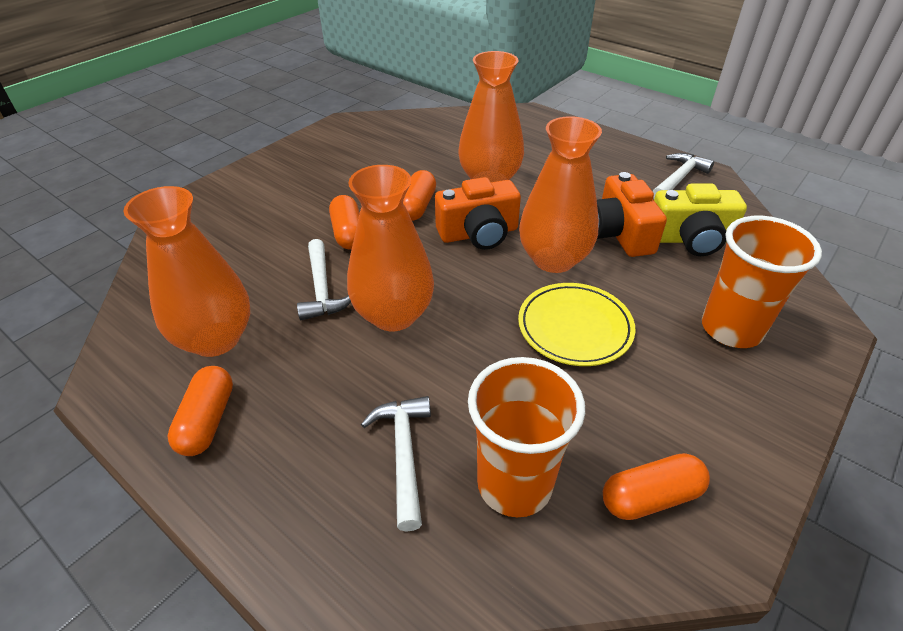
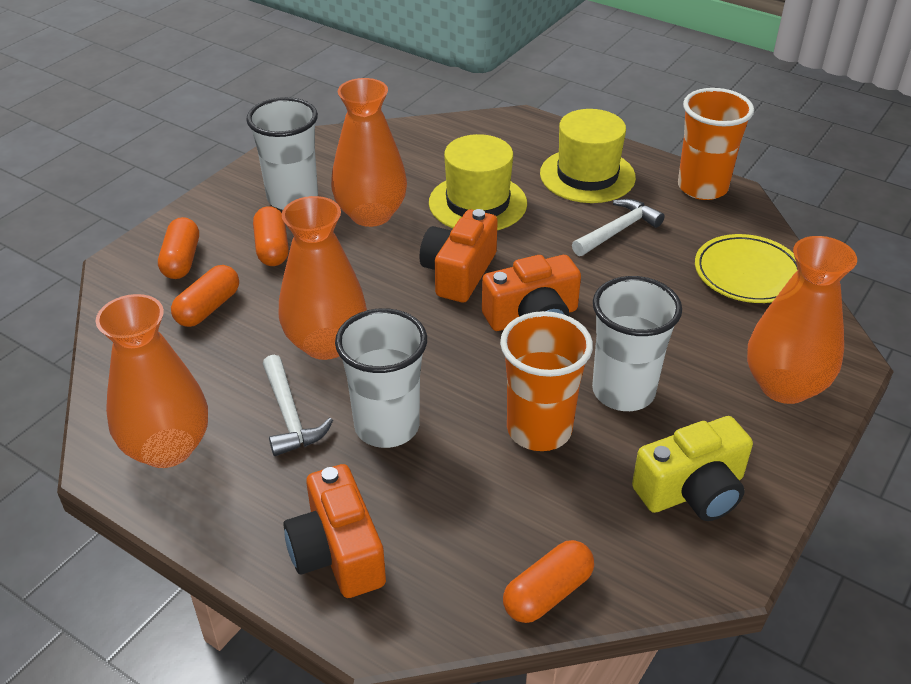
orange camera: [435,177,521,250] [597,172,667,257] = 2 -> [283,464,386,598] [420,209,498,302] [482,255,581,331] = 3
white cup: none = 0 -> [246,97,318,210] [335,308,427,448] [592,276,682,411] = 3
white hammer: [297,239,351,320] [361,396,431,532] [652,153,714,198] = 3 -> [263,355,333,456] [572,199,665,256] = 2
yellow hat: none = 0 -> [429,134,527,230] [540,109,636,203] = 2

